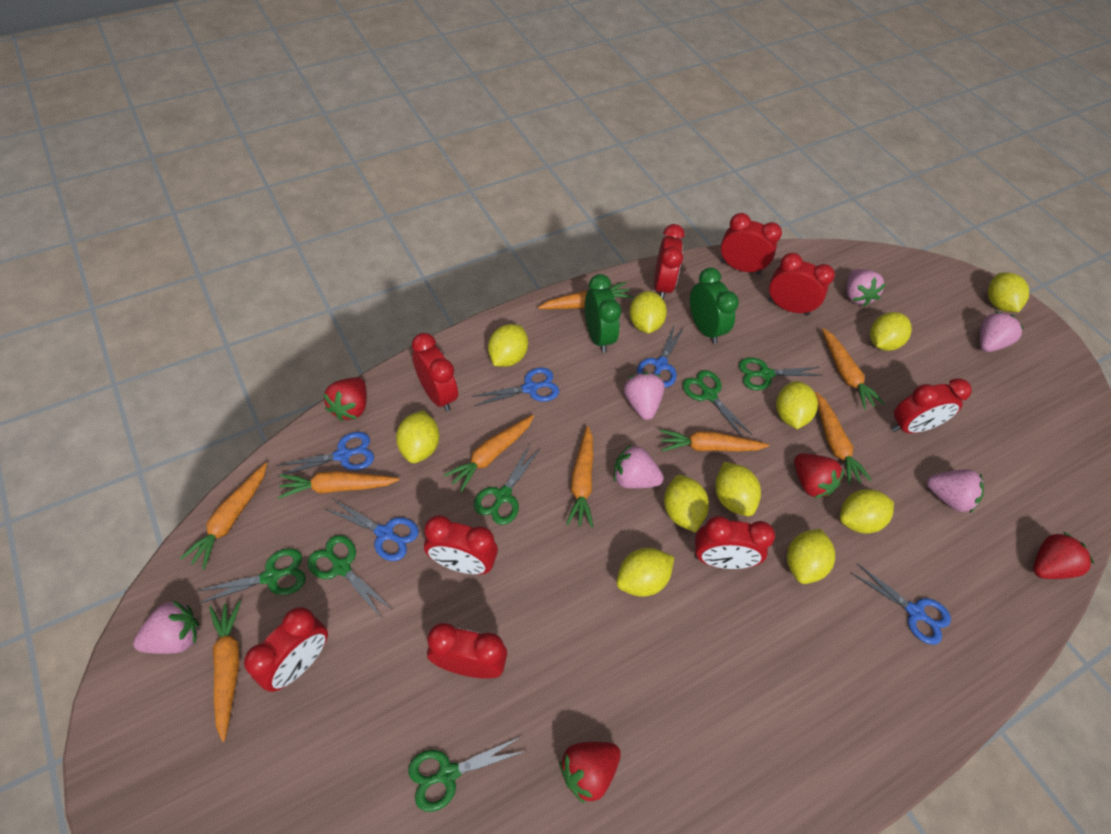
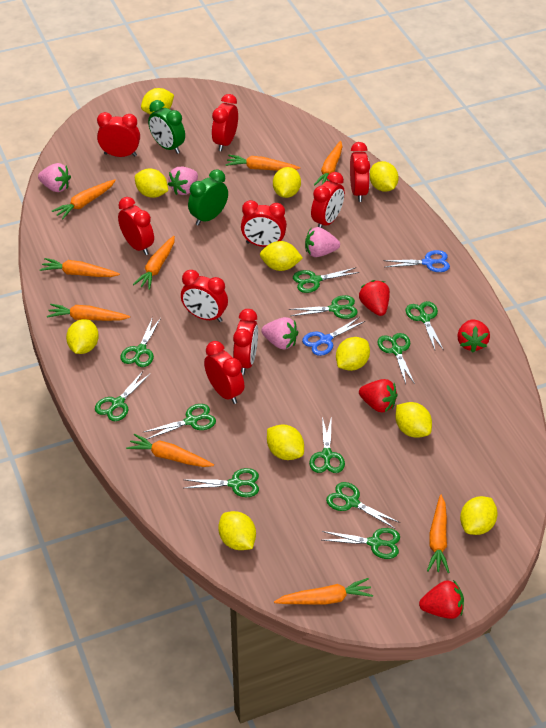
blue scissors: [276,432,374,476] [326,498,419,561] [471,368,559,406] [637,324,685,388] [851,564,951,645] = 5 -> [302,317,365,356] [383,250,450,272] = 2
green scissors: [197,548,306,604] [307,535,393,617] [408,736,526,812] [474,445,540,525] [682,370,752,438] [739,357,822,390] = 6 -> [95,370,151,421] [120,317,161,367] [144,404,216,439] [185,468,259,497] [289,295,358,319] [293,268,359,293] [309,416,345,473] [322,528,400,559] [326,482,400,529] [377,333,415,384] [405,301,443,350] = 11
pink strawberry: [133,601,199,654] [614,444,664,489] [624,372,665,420] [847,269,886,307] [927,469,984,513] [980,311,1024,352] = 6 -> [38,163,71,192] [168,167,198,195] [261,317,299,350] [305,227,340,257] = 4

